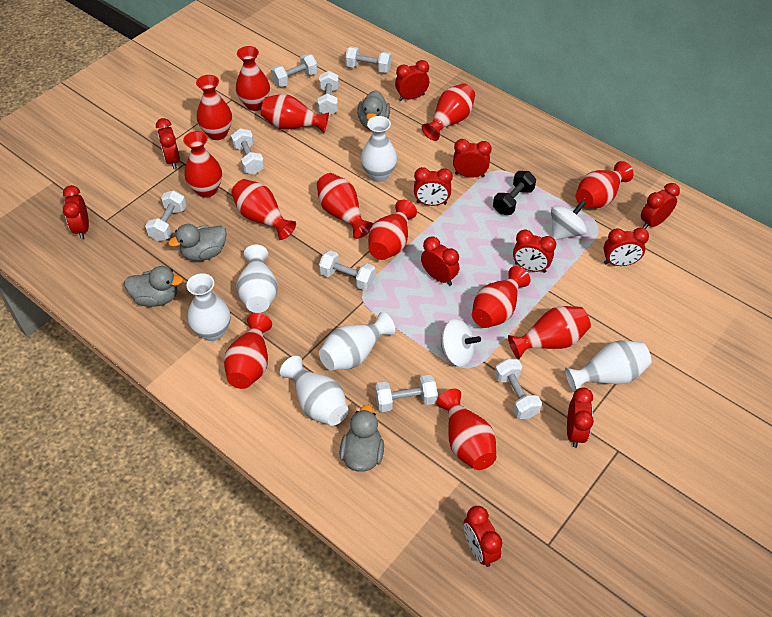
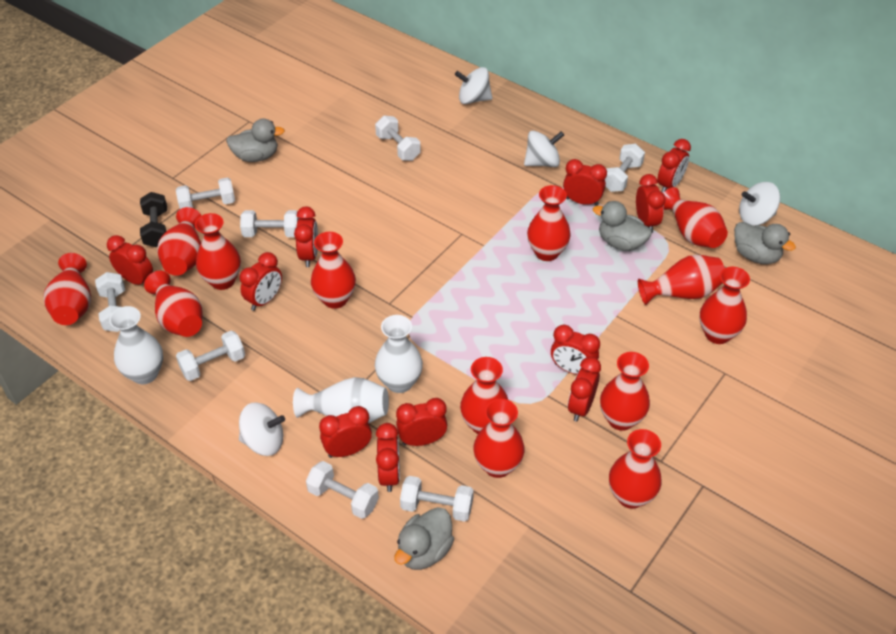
white spinning top: [437,319,481,367] [551,201,587,240] = 2 -> [239,402,285,456] [455,67,492,104] [524,131,564,167] [739,182,780,226] = 4
white vase: [186,273,230,341] [236,245,278,313] [280,356,348,426] [319,312,395,370] [361,116,397,182] [565,340,652,392] = 6 -> [109,306,163,384] [293,377,389,423] [375,315,423,393] = 3

